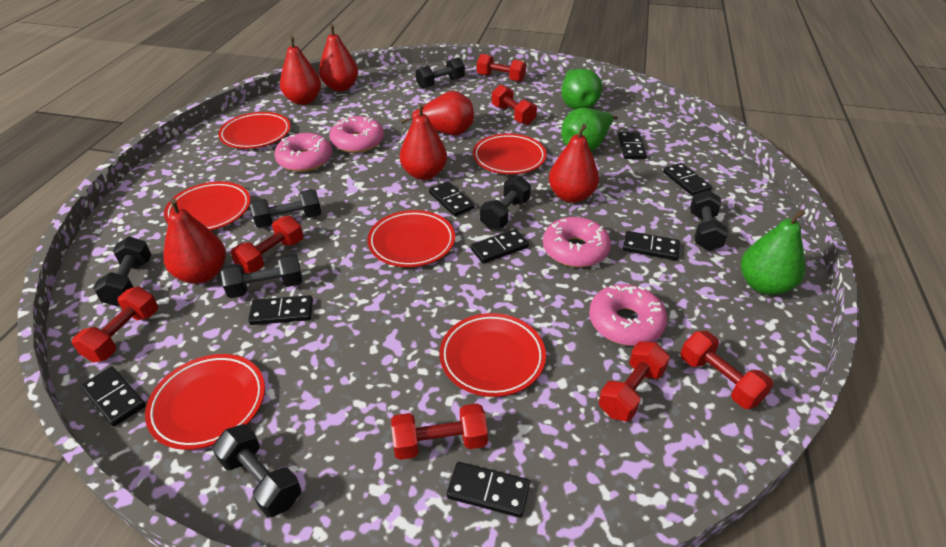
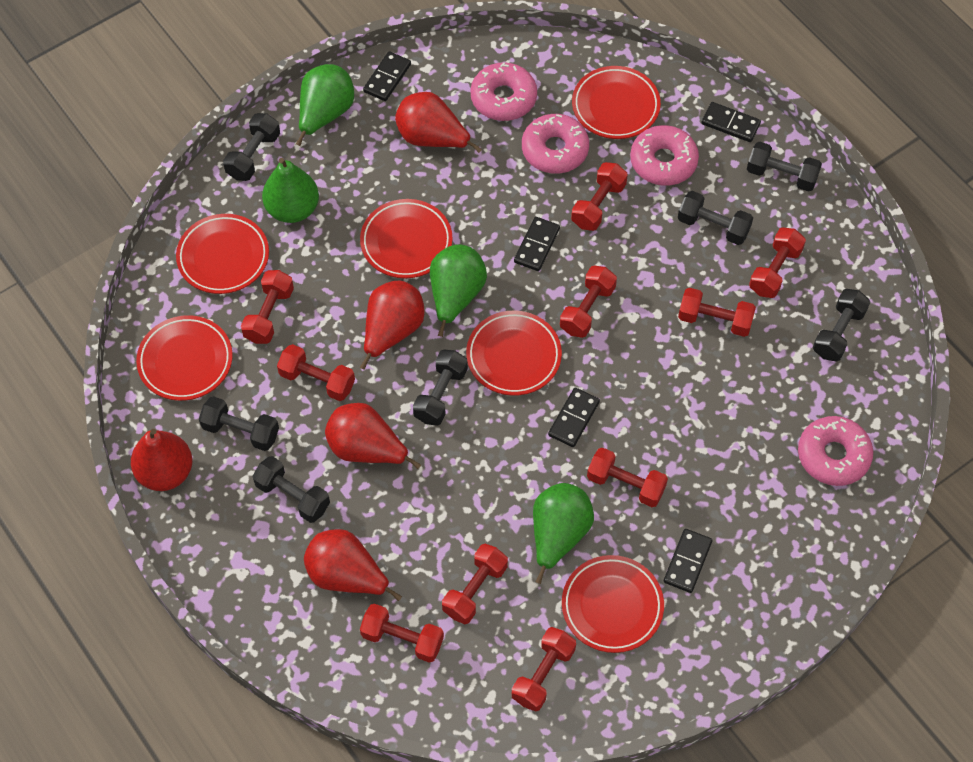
black domino: [81,367,146,427] [248,295,313,325] [429,181,475,216] [447,462,530,518] [471,229,529,264] [618,132,647,159] [623,231,680,260] [663,163,712,196] = 8 -> [363,51,411,101] [514,217,560,271] [548,388,600,447] [664,529,712,593] [702,102,761,142] = 5
green pear: [561,108,618,152] [562,69,602,109] [741,209,805,295] = 3 -> [262,158,319,223] [296,64,354,146] [430,244,487,337] [533,483,594,584] = 4
red dumbbell: [72,287,158,363] [231,216,303,273] [391,403,488,460] [477,54,526,82] [492,85,537,125] [598,341,670,421] [680,331,773,409] = 7 -> [241,270,294,344] [277,344,355,401] [360,604,444,663] [442,544,508,624] [512,627,576,711] [560,265,617,338] [571,162,628,231] [587,448,668,507] [678,288,756,337] [749,227,806,298] = 10
red pear: [163,199,226,284] [280,36,321,105] [319,24,358,91] [400,91,474,136] [400,103,447,180] [549,124,599,203] = 6 -> [131,429,192,491] [304,529,402,601] [325,403,421,469] [360,281,425,370] [395,92,482,153] = 5

